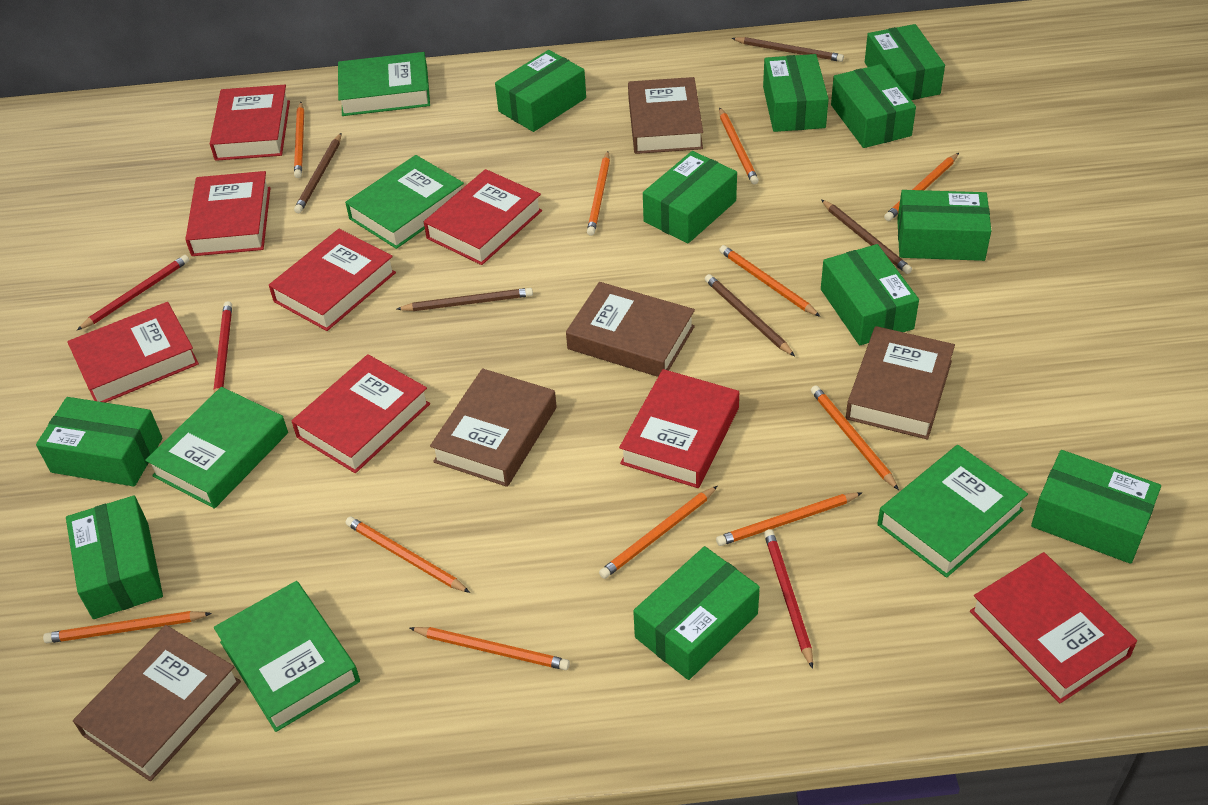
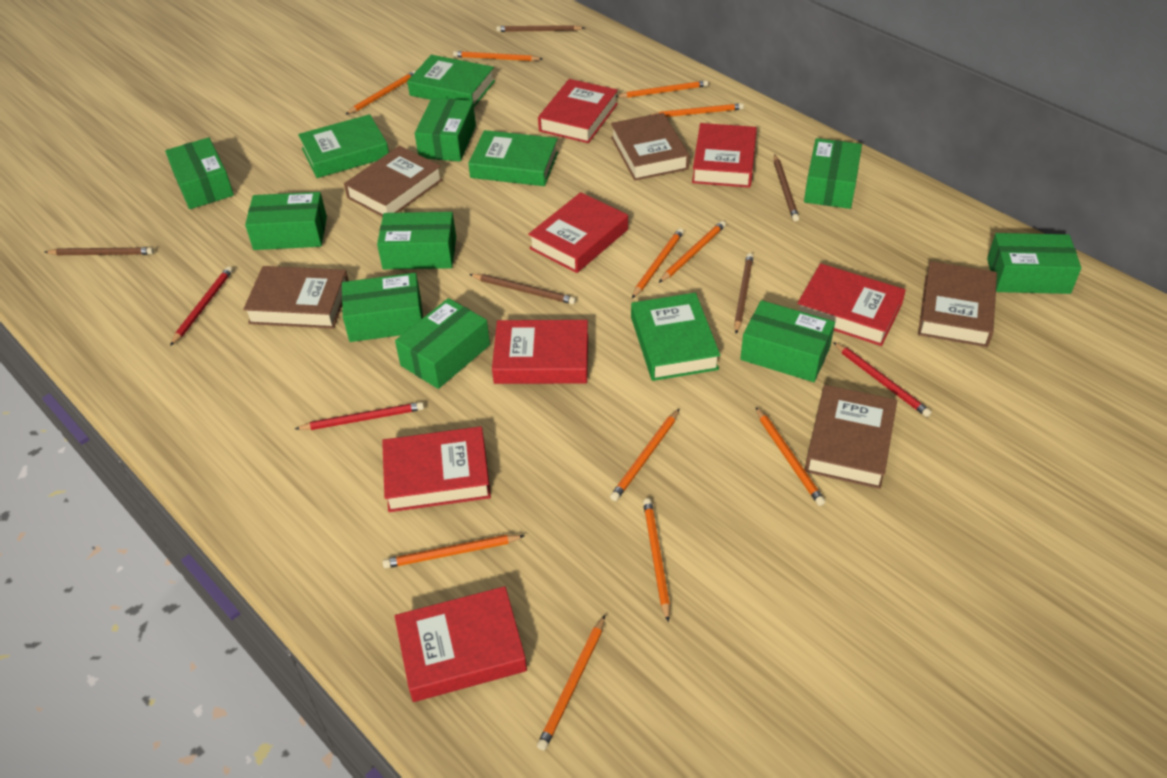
green book: [145,387,288,509] [214,581,360,732] [338,52,430,116] [345,155,464,249] [878,445,1028,578] = 5 -> [298,114,389,178] [407,55,495,107] [468,130,558,186] [631,293,720,381] = 4
green box: [36,397,162,487] [66,496,163,619] [495,50,586,132] [633,546,760,680] [643,151,737,244] [763,54,829,132] [821,244,919,345] [831,64,916,148] [865,24,945,100] [897,190,991,261] [1031,450,1161,564] = 11 -> [165,137,234,209] [245,192,327,250] [342,273,423,342] [377,212,456,269] [395,298,490,389] [415,98,476,162] [740,300,835,382] [804,138,862,209] [987,233,1081,294] = 9
red book: [67,302,199,403] [185,171,270,256] [210,85,290,161] [269,229,396,331] [292,354,430,473] [424,169,542,265] [619,369,739,488] [970,552,1137,703] = 8 -> [382,426,491,512] [395,586,527,702] [492,320,588,384] [528,192,628,273] [538,79,618,143] [692,123,757,188] [797,263,906,346] = 7

